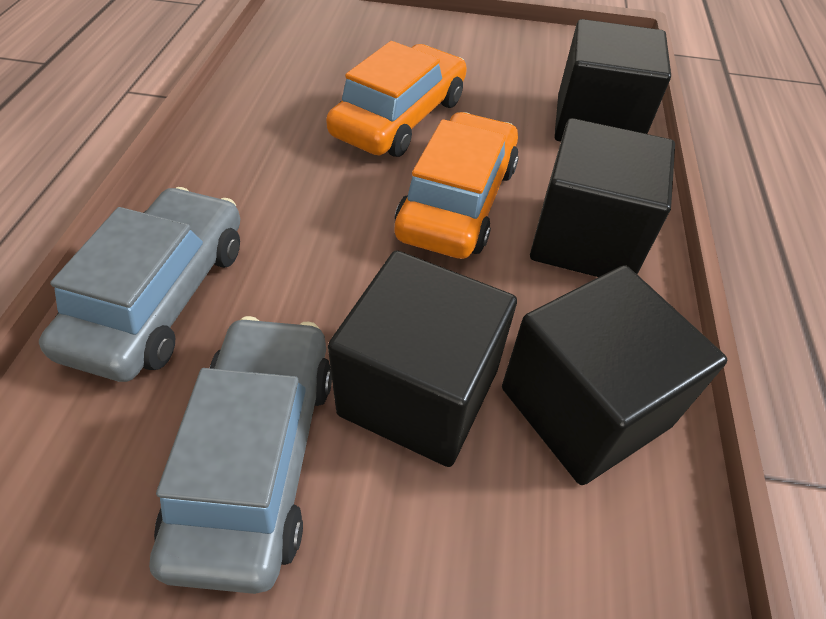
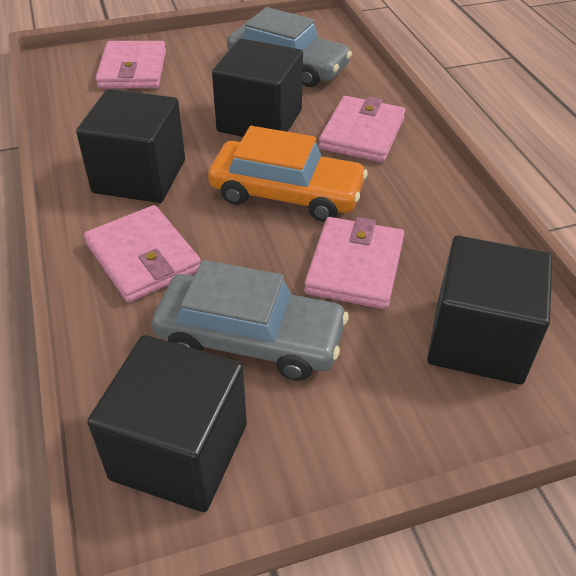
orange car: [326,41,467,157] [394,112,519,259] = 2 -> [208,126,368,222] = 1
pink wallet: none = 0 -> [84,205,201,302] [95,41,166,89] [304,217,404,309] [319,96,405,163] = 4

